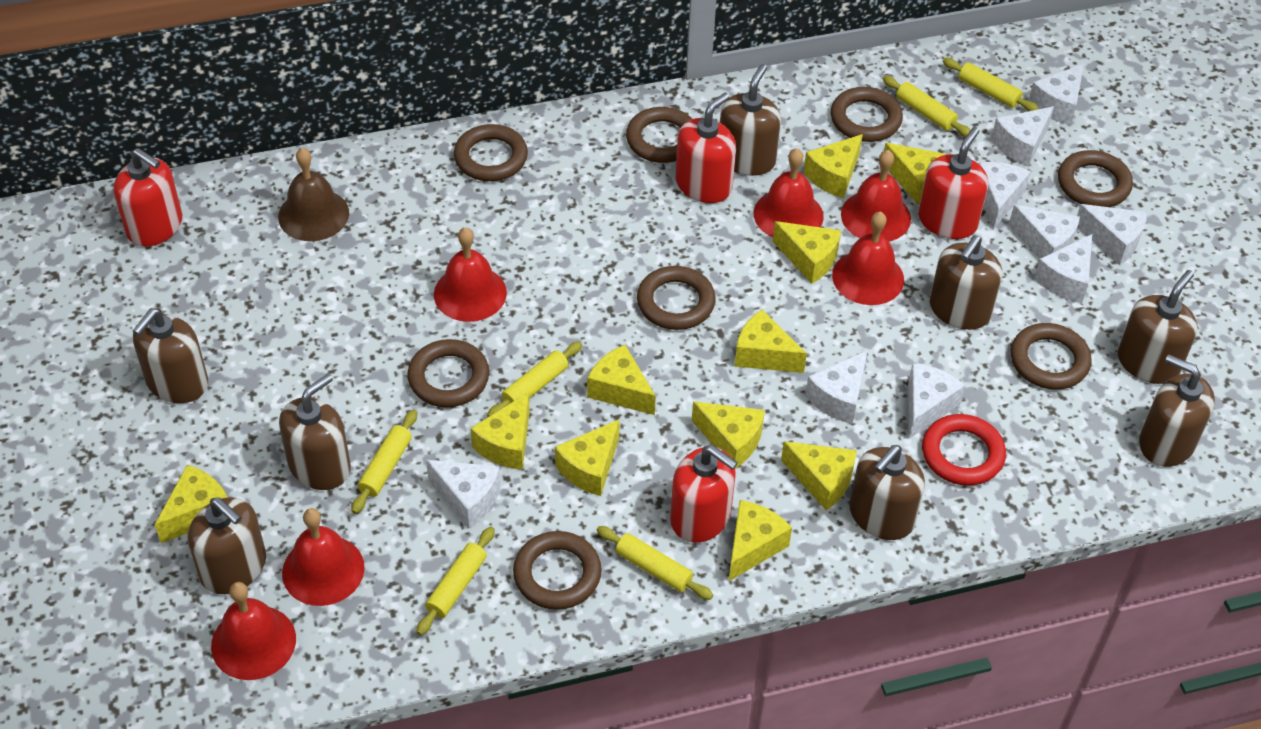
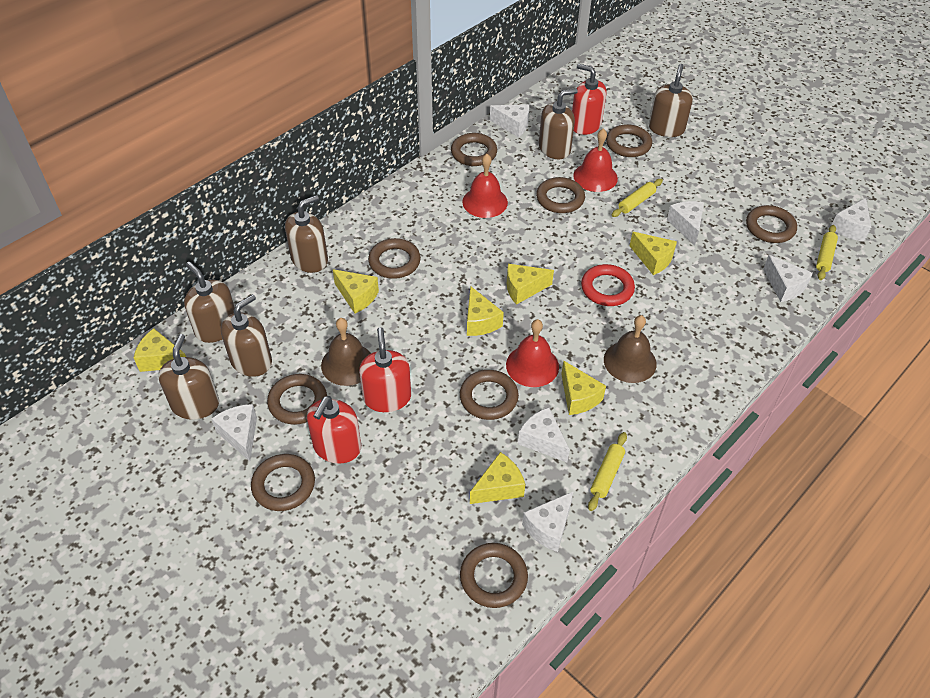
brown bell: [278,148,349,241] = 1 -> [321,318,371,386] [604,315,657,383] = 2
brown ring: [407,339,489,407] [454,124,528,181] [513,531,602,610] [626,107,692,163] [637,266,716,330] [831,87,903,142] [1011,323,1091,390] [1058,150,1133,207] = 8 -> [251,454,315,511] [267,374,327,424] [368,238,421,279] [451,133,497,166] [460,370,519,420] [460,543,528,608] [536,177,585,213] [606,124,652,157] [746,205,797,243] = 9
brown soap dispenser: [133,308,208,403] [188,497,266,594] [279,374,351,490] [720,64,781,176] [849,445,925,540] [929,235,1002,330] [1117,270,1198,384] [1139,354,1215,467] = 8 -> [158,334,219,420] [184,262,235,343] [221,294,272,377] [285,195,328,273] [539,88,578,159] [649,64,693,137] = 6
red bell: [211,582,296,680] [282,508,365,606] [434,227,507,322] [754,148,823,237] [832,211,904,305] [841,150,911,242] = 6 -> [462,154,508,218] [506,319,559,387] [573,129,618,192] = 3
red soap dispenser: [113,148,182,247] [670,445,738,543] [676,93,736,203] [918,127,988,239] = 4 -> [307,396,361,464] [359,327,411,412] [572,64,606,135] = 3
white cheese: [426,460,501,528] [805,350,868,424] [908,363,965,439] [979,162,1031,230] [991,106,1054,167] [1009,205,1080,259] [1029,63,1084,125] [1034,234,1092,303] [1077,204,1147,265] = 9 -> [211,404,257,461] [490,104,529,137] [518,407,570,462] [522,491,574,552] [667,201,704,246] [763,255,813,302] [832,198,871,242] = 7
yellow cheese: [155,465,228,543] [470,392,530,470] [555,419,620,496] [587,345,656,415] [692,401,765,468] [729,500,792,581] [734,310,807,373] [773,221,841,284] [781,441,857,510] [803,134,863,198] [884,143,949,204] = 11 -> [133,328,186,372] [333,269,379,313] [467,286,504,336] [470,452,525,504] [507,264,554,305] [561,361,606,415] [630,232,677,275] = 7
yellow rolling pin: [351,410,417,514] [416,527,495,636] [487,342,582,417] [597,526,713,600] [883,76,970,137] [943,58,1039,111] = 6 -> [588,432,627,511] [612,179,663,217] [816,225,838,280] = 3

